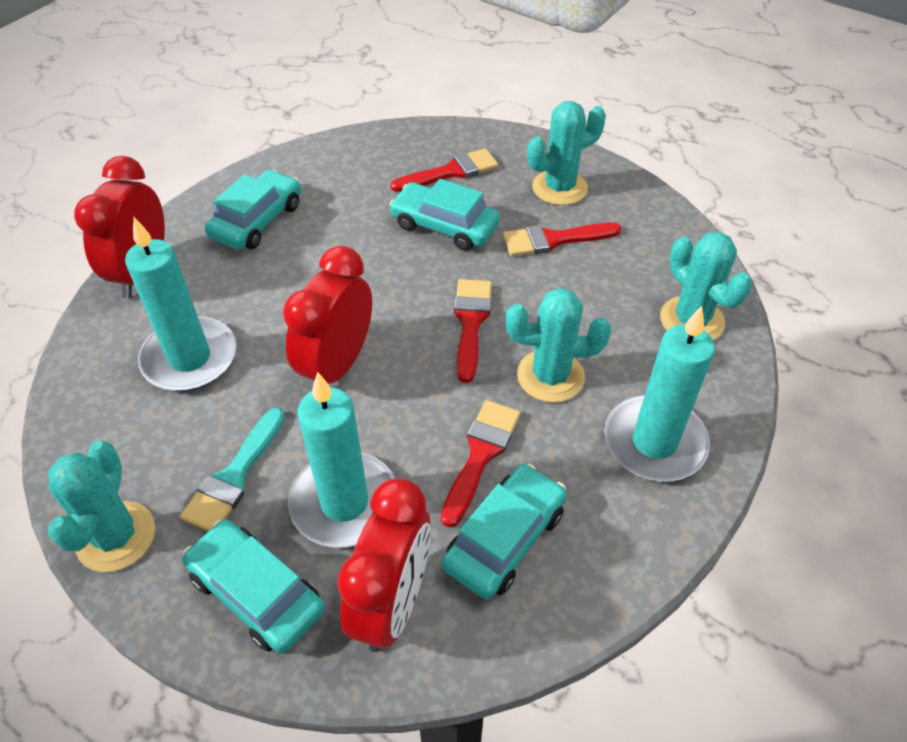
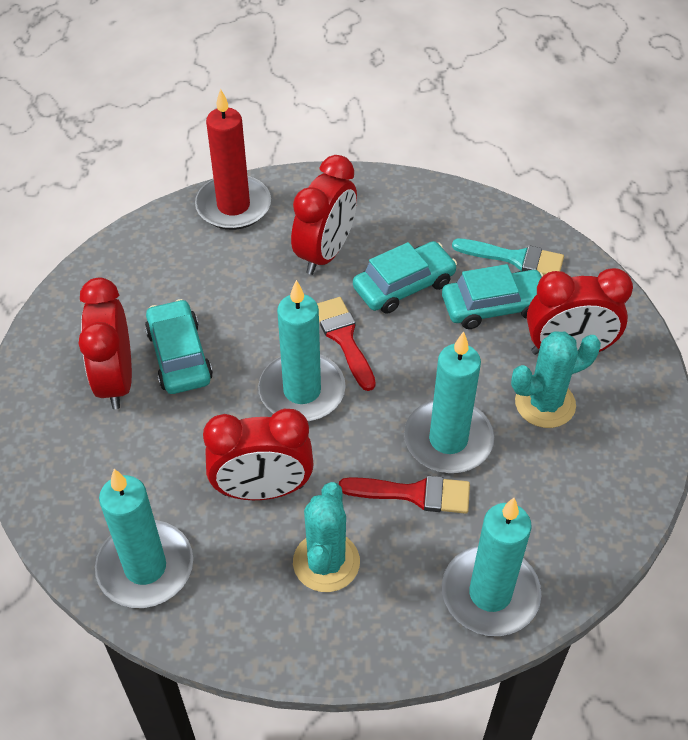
red brush: [390,148,498,192] [441,400,521,527] [454,279,492,383] [503,223,621,256] = 4 -> [317,297,376,391] [339,476,470,514] = 2
red candle: none = 0 -> [195,88,271,230] = 1
red clock: [74,156,165,298] [283,246,372,383] [337,478,431,652] = 3 -> [79,278,132,409] [203,409,314,500] [291,155,357,275] [527,268,633,355] = 4
turquoise cactus: [48,441,155,572] [506,288,611,403] [527,101,606,205] [660,232,752,340] = 4 -> [293,482,360,592] [511,331,601,428] = 2
turquoise candle: [125,217,236,391] [288,372,395,548] [604,306,715,481] = 3 -> [95,469,193,608] [258,280,346,421] [404,331,494,473] [442,498,541,636] = 4
turquoise car: [182,519,325,653] [205,170,301,250] [389,179,500,251] [442,464,567,599] = 4 -> [145,299,213,394] [353,241,457,314] [442,264,543,329] = 3

